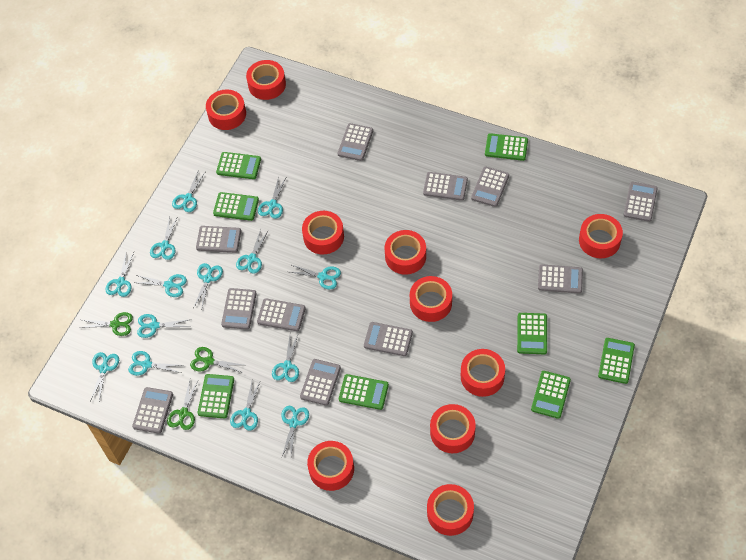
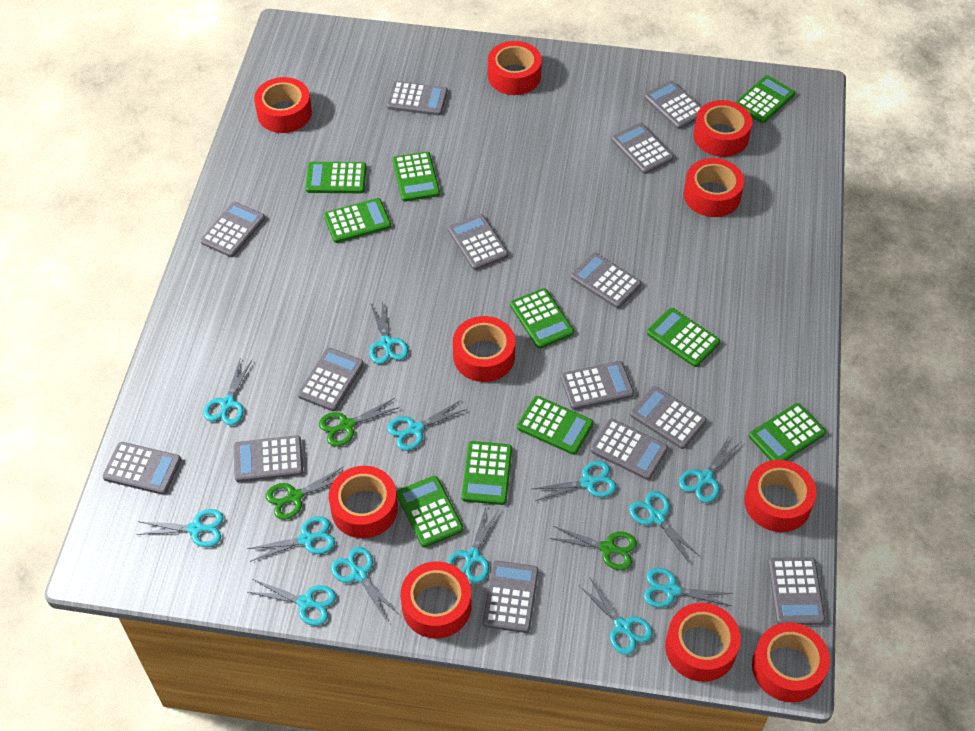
green calculator: [198,374,234,418] [213,192,259,221] [216,152,261,179] [339,374,389,410] [485,133,528,161] [517,313,547,354] [531,371,571,419] [598,338,635,384] = 8 -> [305,162,366,193] [324,198,391,243] [392,152,440,202] [396,476,463,547] [461,441,512,505] [510,288,574,349] [517,396,593,455] [647,308,720,367] [735,75,795,123] [749,403,826,461] = 10
grey calculator: [132,387,173,434] [196,226,241,253] [221,288,257,329] [257,298,306,331] [300,359,341,406] [338,123,373,161] [364,322,413,356] [423,172,468,201] [471,167,509,207] [538,264,583,293] [624,182,658,222] = 11 -> [103,442,181,495] [200,202,265,257] [234,435,303,482] [298,348,364,411] [387,81,448,116] [448,214,508,270] [483,561,539,633] [561,361,634,410] [571,252,642,308] [591,419,668,480] [612,123,674,174] [630,386,707,449] [644,80,702,129] [768,557,825,625] = 14
turquoise scissors: [90,352,119,401] [105,253,134,297] [128,351,183,376] [133,274,187,297] [137,314,191,338] [150,216,178,260] [172,172,205,212] [193,263,223,308] [230,380,261,431] [236,229,268,274] [258,176,286,219] [272,333,299,382] [281,406,309,456] [290,264,341,289] = 14 -> [136,509,224,547] [203,360,252,425] [247,516,335,562] [248,579,336,626] [331,547,398,621] [369,301,408,364] [387,400,467,451] [447,507,499,583] [532,461,617,501] [579,578,653,655] [629,491,700,562] [643,567,733,608] [679,435,741,503] = 13

